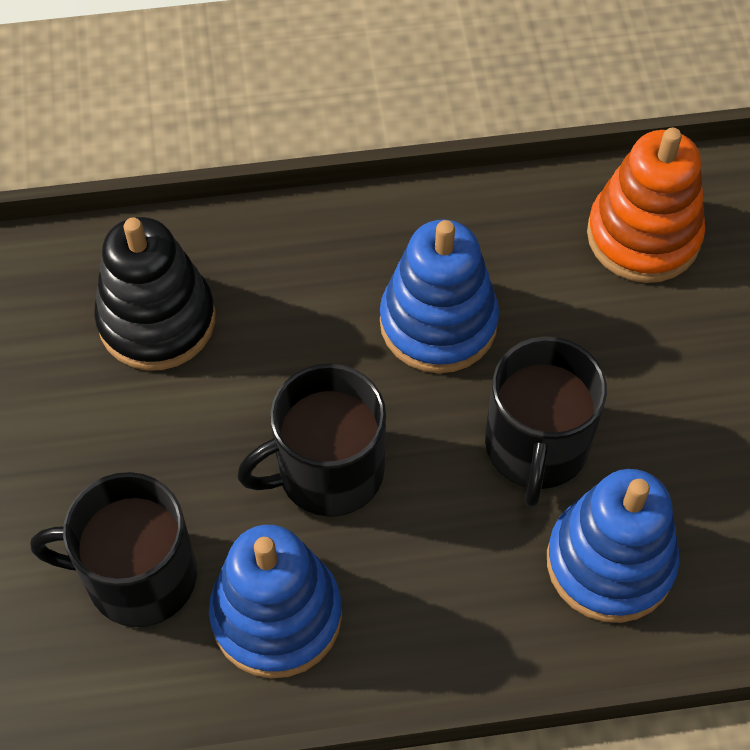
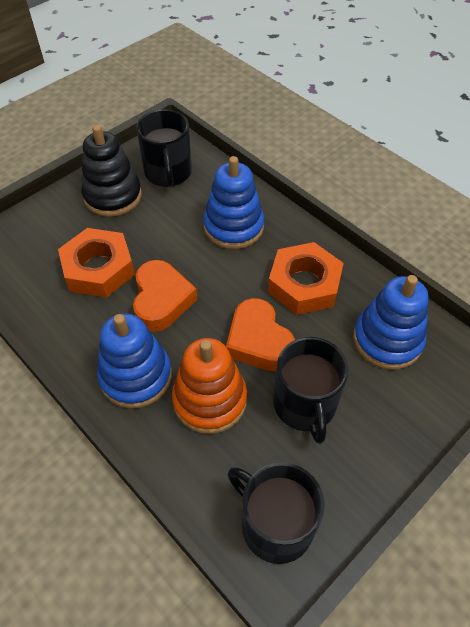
orange heart: none = 0 -> [133,260,197,332] [226,298,295,371] = 2
orange nut: none = 0 -> [58,228,135,298] [268,242,344,315] = 2

